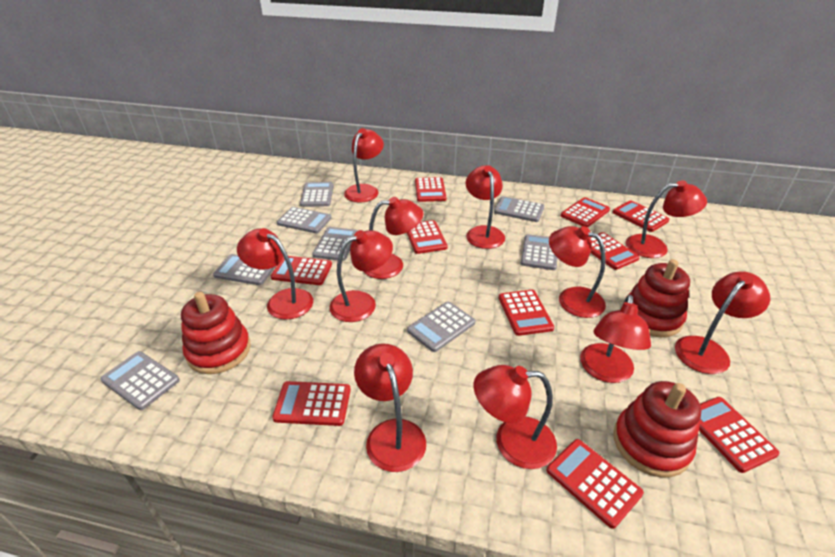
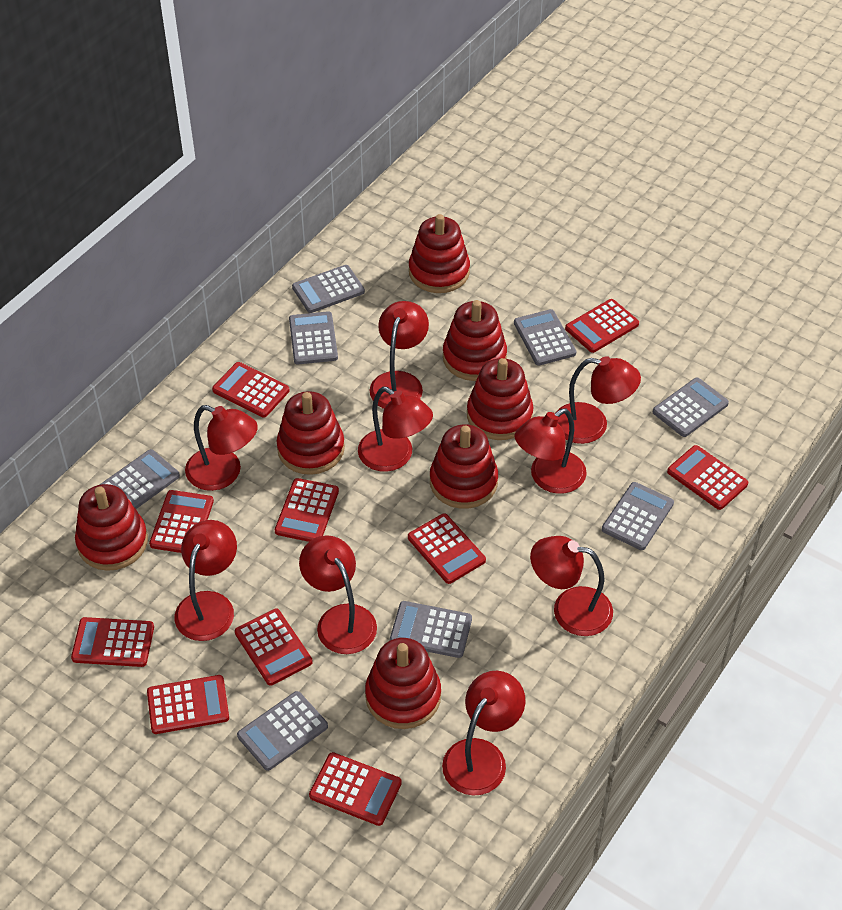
red lamp: [237,228,313,320] [330,230,393,322] [344,128,384,202] [354,343,426,472] [363,197,423,279] [466,165,505,249] [473,365,557,469] [549,226,606,318] [580,295,651,383] [626,180,707,258] [675,271,770,374] = 11 -> [175,520,237,641] [185,405,258,491] [299,535,377,654] [358,387,433,472] [370,301,429,409] [442,671,526,795] [515,408,587,494] [530,536,613,636] [556,356,641,444] = 9
red stacking toy: [181,292,251,374] [613,381,701,477] [627,259,690,337] = 3 -> [75,484,148,571] [277,391,345,475] [365,638,441,729] [409,214,470,293] [430,424,498,509] [443,300,507,381] [467,358,533,440] = 7

